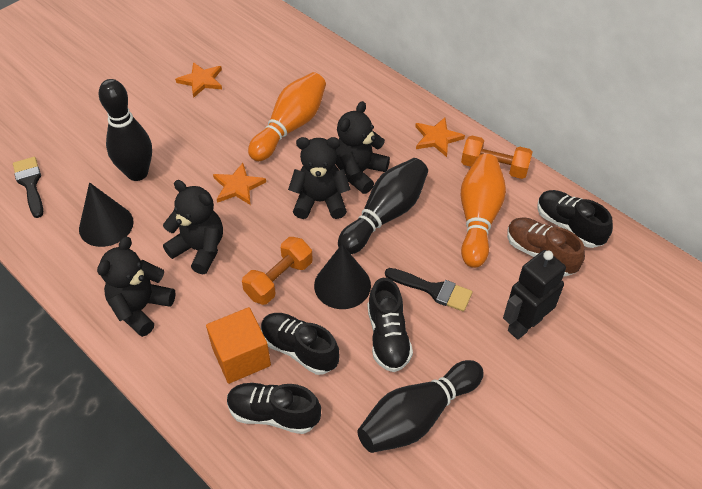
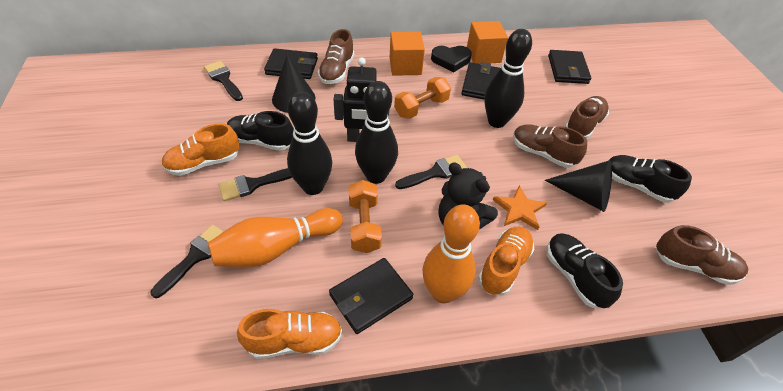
black brush: [13,157,43,218] [385,268,473,312] = 2 -> [151,225,224,298] [204,61,243,101] [218,168,292,201] [395,155,467,189] = 4
black heart: none = 0 -> [431,46,472,72] = 1
black shoe: [227,383,321,434] [261,313,339,375] [367,278,413,372] [537,190,613,248] = 4 -> [227,111,294,151] [547,233,623,308] [607,155,692,203] = 3
black teddy bear: [97,237,175,337] [163,180,223,274] [288,137,351,219] [336,101,390,194] = 4 -> [439,163,498,229] = 1
black wallet: none = 0 -> [264,48,318,79] [329,258,413,334] [461,62,500,99] [548,50,591,84] = 4
brown shoe: [507,217,585,276] = 1 -> [318,29,354,84] [513,124,587,168] [565,96,609,139] [656,225,748,285] = 4
orange cube: [206,307,271,384] = 1 -> [390,32,425,76] [467,21,508,64] = 2
orange shoe: none = 0 -> [161,123,239,176] [237,309,342,359] [478,227,534,296] = 3
orange star: [175,62,222,98] [213,163,266,205] [415,118,465,157] = 3 -> [493,185,547,230] = 1

